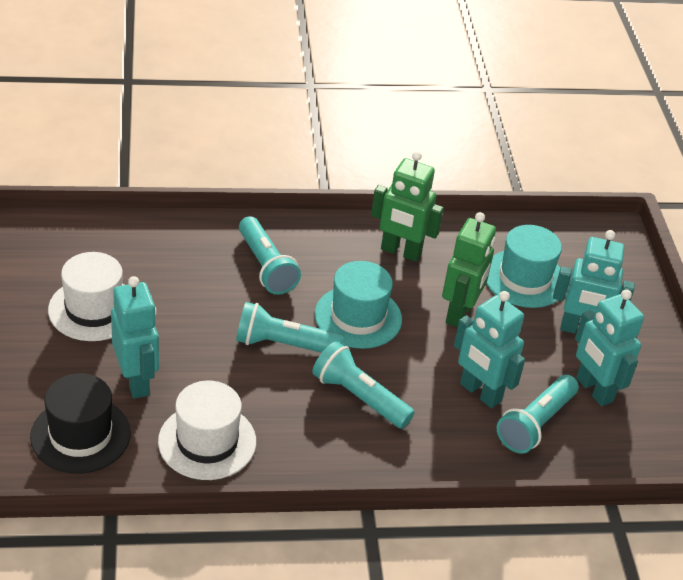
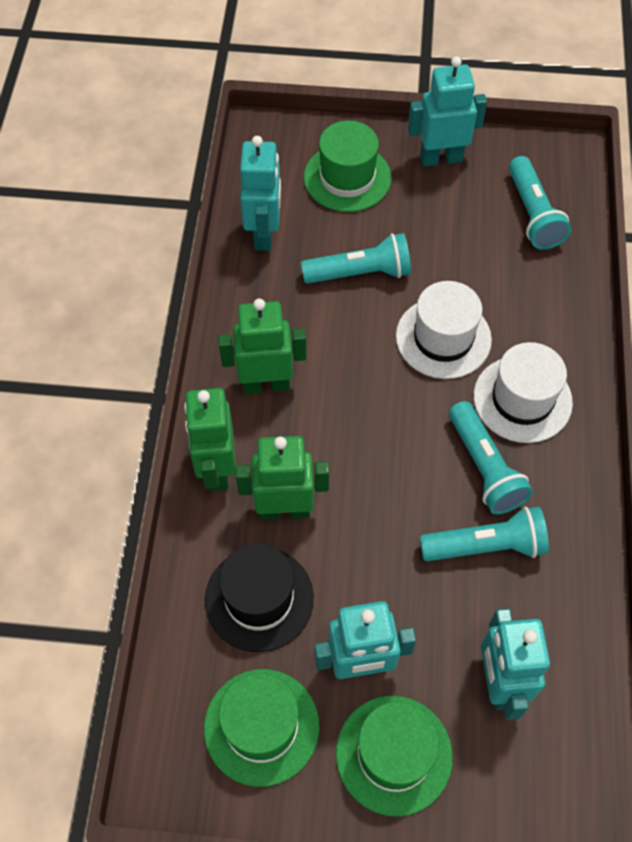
green hat: none = 0 -> [204,669,319,787] [304,121,391,212] [336,696,453,817] = 3
green robot: [371,151,444,262] [442,212,496,327] = 2 -> [184,388,236,491] [218,298,306,394] [236,436,329,520] = 3
turquoise hat: [315,261,402,349] [486,225,562,308] = 2 -> none = 0

